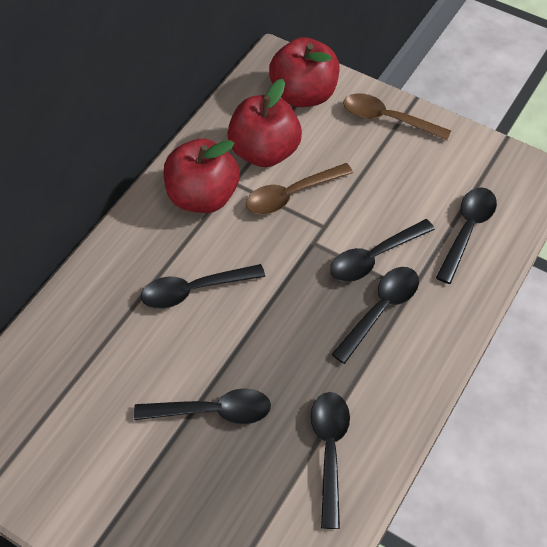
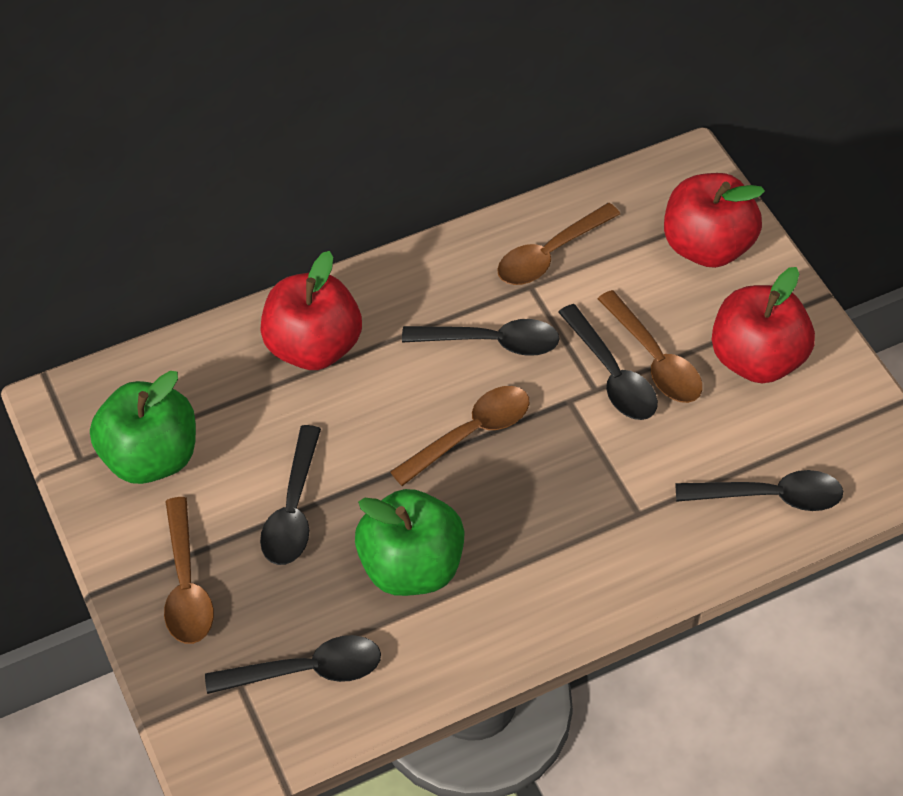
black spoon: [134,388,271,424] [141,264,265,309] [311,392,350,529] [330,219,435,282] [331,267,419,364] [436,187,497,284] = 6 -> [205,635,381,694] [260,425,321,565] [402,319,559,356] [558,304,658,420] [675,470,843,511] = 5
brown spoon: [246,163,353,215] [343,93,451,140] = 2 -> [164,497,214,644] [390,386,530,486] [497,203,620,285] [597,290,703,403] = 4
green apple: none = 0 -> [90,371,196,484] [355,489,465,596] = 2

